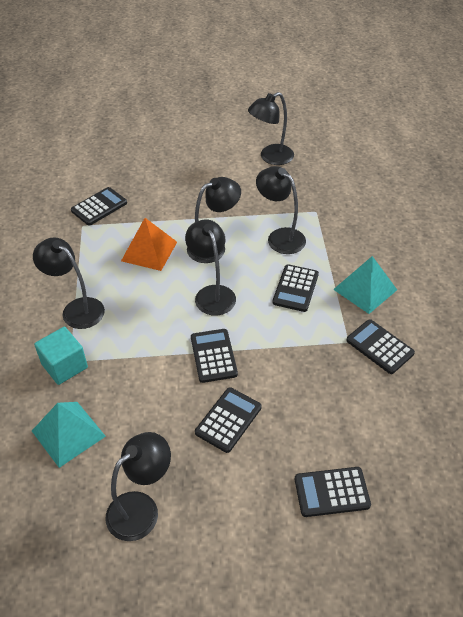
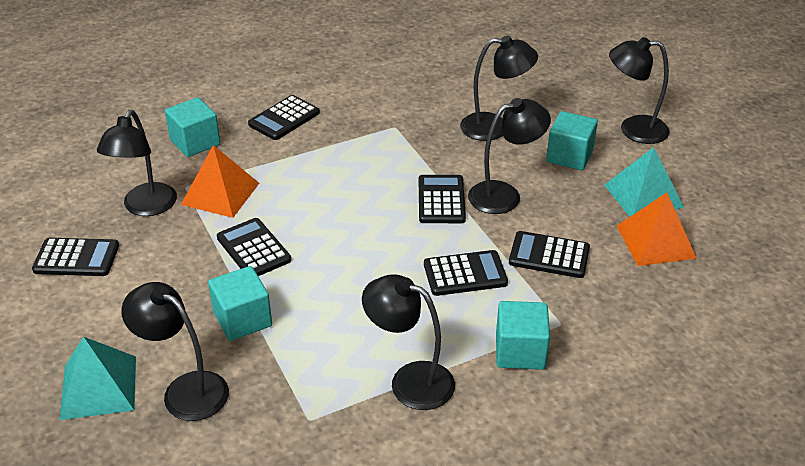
orange pyramid: [121,218,177,271] = 1 -> [181,145,259,218] [617,193,697,266] = 2
turquoise cube: [34,327,88,385] = 1 -> [165,97,220,157] [208,266,272,341] [496,301,550,370] [546,111,598,171] = 4

